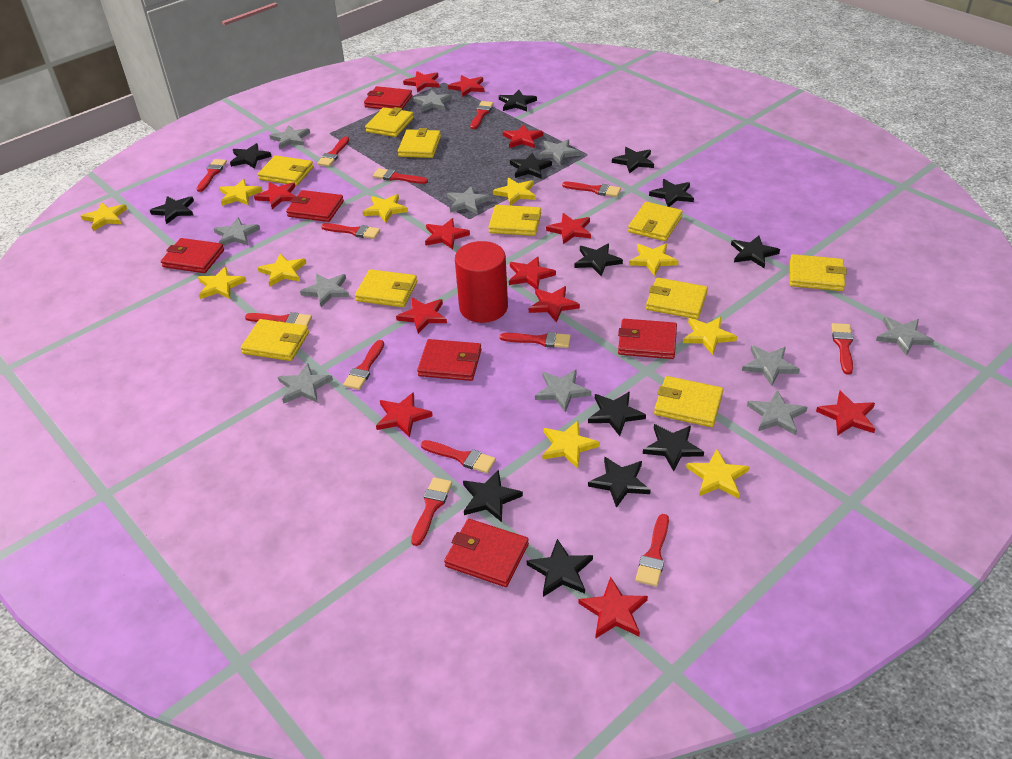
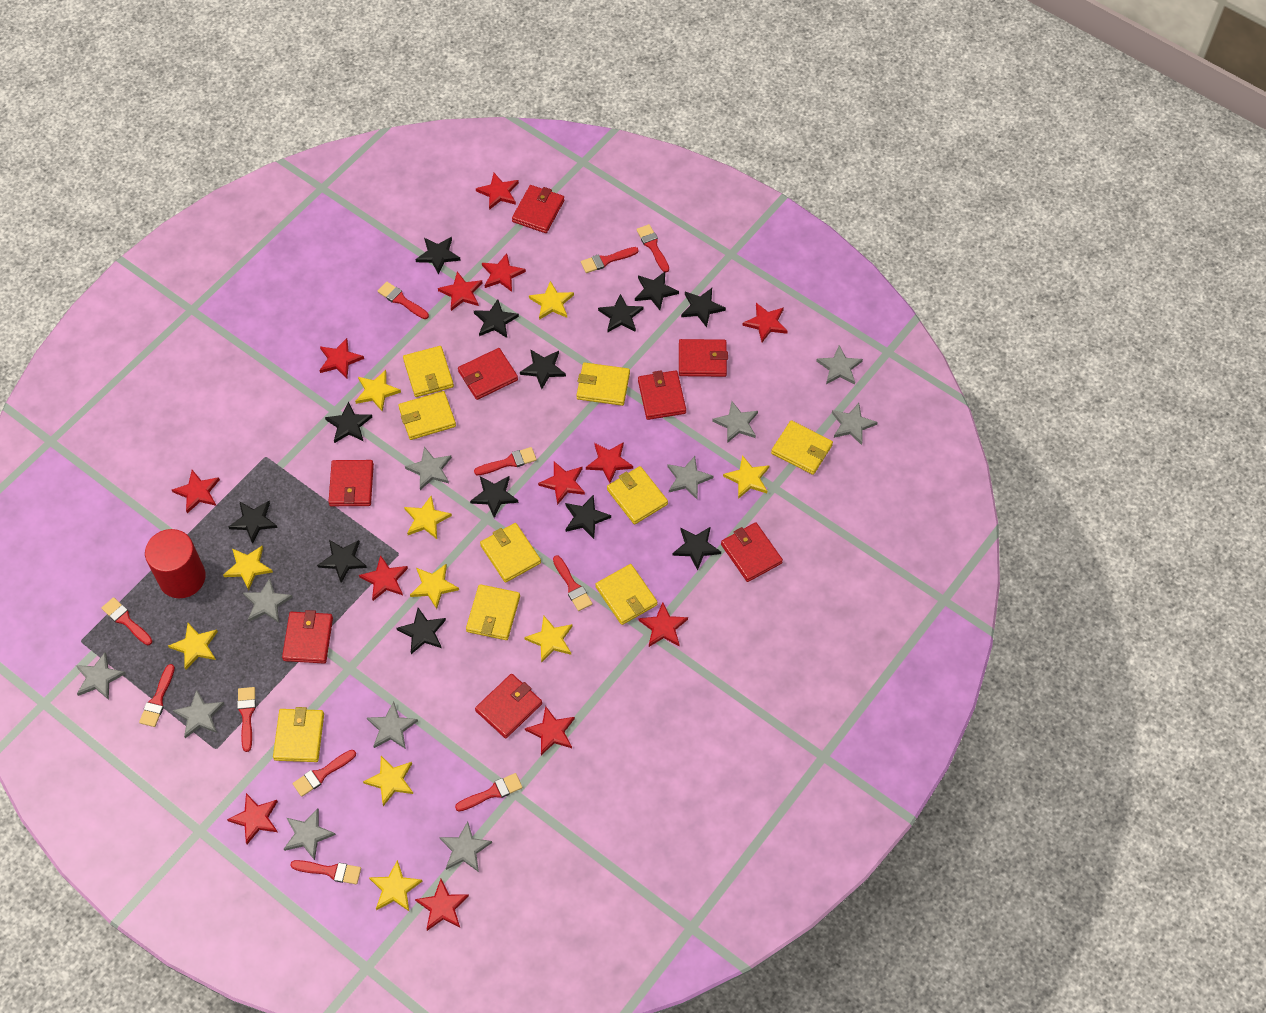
red brush: [197,159,227,192] [245,312,312,326] [317,137,349,167] [321,223,380,239] [343,340,384,390] [373,168,428,184] [411,477,452,546] [421,440,496,473] [470,101,493,129] [500,332,571,348] [562,182,621,197] [635,514,669,587] [831,323,853,375] = 13 -> [101,597,152,645] [139,664,175,727] [237,687,256,752] [290,860,361,884] [293,750,356,797] [378,282,429,319] [455,773,522,811] [474,447,537,475] [553,555,593,611] [581,247,639,273] [636,224,669,272] = 11
red star: [254,182,295,209] [376,392,433,438] [396,298,447,334] [403,71,439,92] [425,218,470,249] [448,75,484,97] [503,124,543,148] [509,256,556,289] [529,286,580,323] [546,213,591,244] [579,577,648,639] [816,391,875,436] = 12 -> [172,470,220,513] [227,793,278,844] [319,338,364,378] [359,555,408,601] [415,879,469,931] [438,271,482,311] [476,173,519,210] [482,253,526,292] [525,706,575,755] [538,461,585,505] [586,442,633,483] [638,602,688,647] [742,303,788,342] = 13
red wallet: [161,238,224,273] [286,190,344,222] [364,86,412,109] [417,339,481,381] [444,519,529,587] [618,319,677,359] = 6 -> [282,610,333,664] [328,460,374,506] [458,348,518,400] [475,674,542,738] [512,185,564,233] [638,370,686,420] [679,339,728,377] [721,522,783,582] = 8
yellow wallet: [241,319,309,361] [258,155,314,186] [355,269,417,307] [365,107,414,137] [398,128,441,158] [488,205,541,236] [628,202,683,241] [646,278,708,319] [654,376,723,427] [790,254,847,291] = 10 -> [273,707,324,762] [398,391,456,440] [403,346,454,397] [466,584,520,640] [480,523,541,583] [577,363,630,406] [595,564,657,625] [607,466,668,525] [771,420,833,475] = 9

